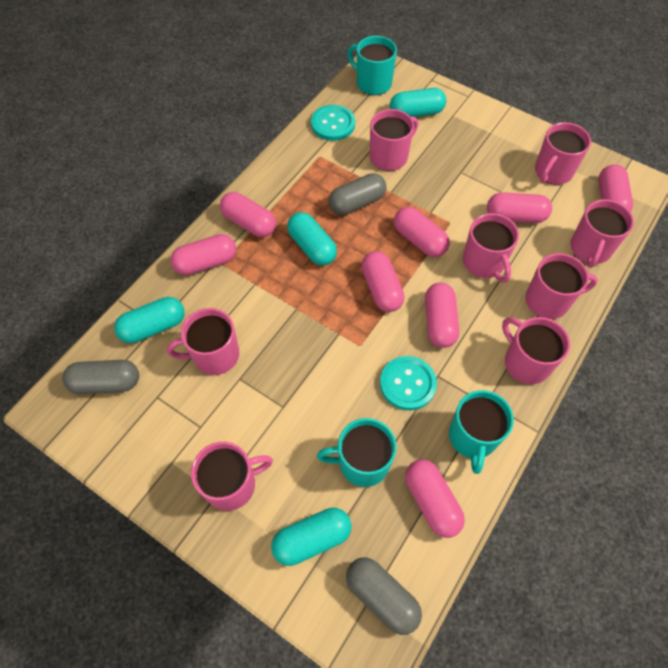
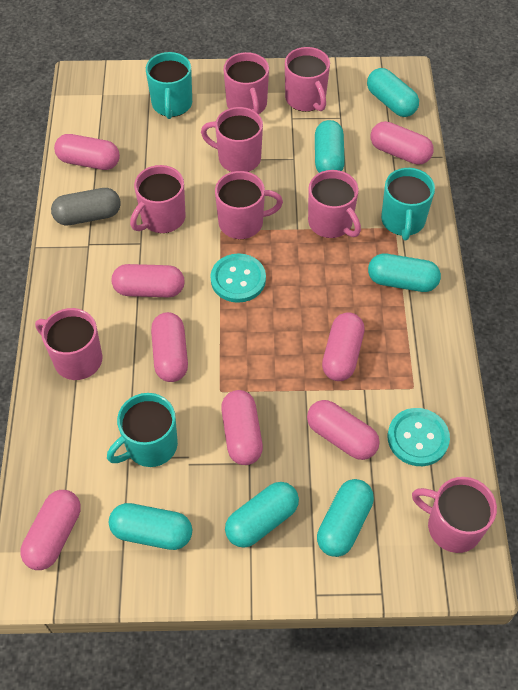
grey capsule: [62,360,139,394] [329,173,387,215] [346,557,422,635] = 3 -> [51,188,121,225] = 1
turquoise capsule: [114,297,185,343] [271,508,351,566] [287,212,337,266] [390,88,446,117] = 4 -> [109,503,192,550] [225,482,299,547] [315,120,345,173] [317,479,374,557] [367,68,419,117] [368,254,441,292] = 6

